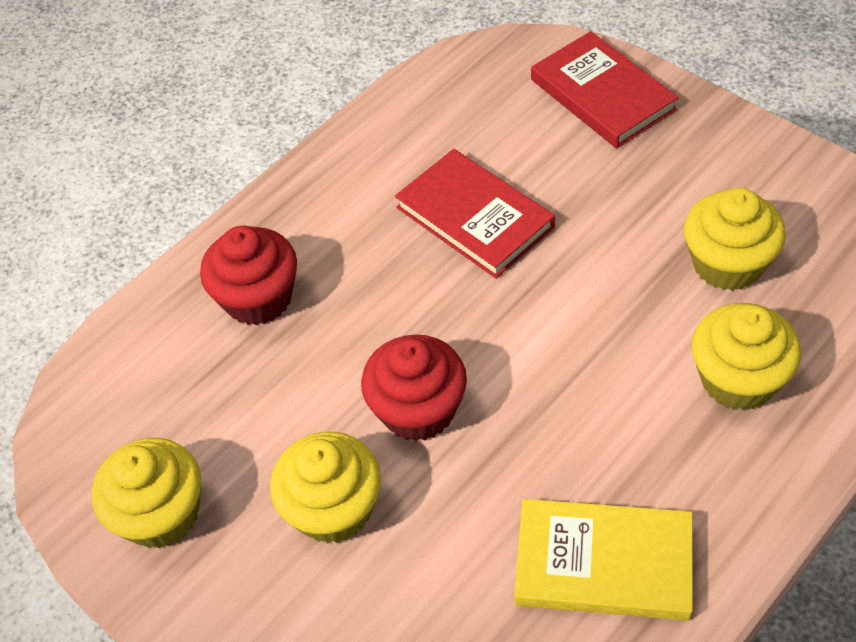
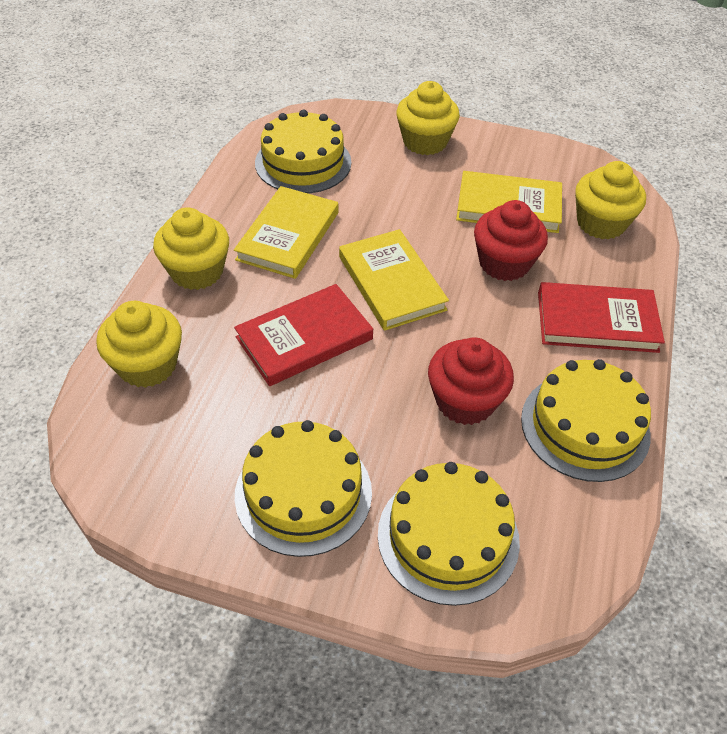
yellow book: [514,499,693,621] = 1 -> [234,186,338,279] [339,229,449,331] [456,171,562,233] = 3
yellow cake: none = 0 -> [235,420,372,557] [255,110,351,193] [378,462,520,606] [521,359,651,482] = 4

